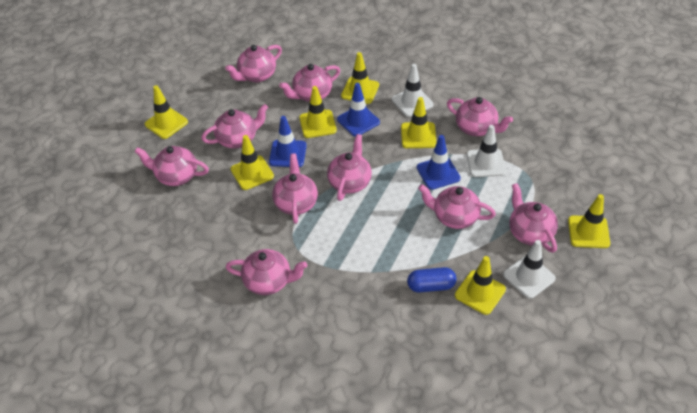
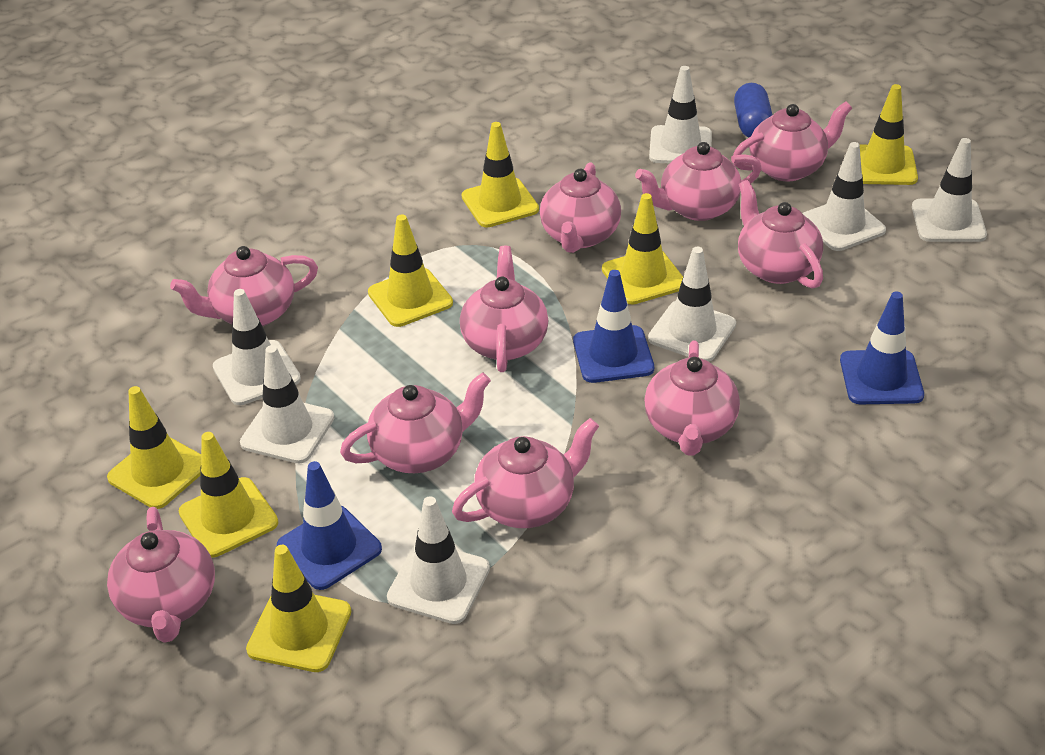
white traffic cone: [392,64,433,117] [467,125,506,177] [503,240,556,299] = 3 -> [213,289,301,405] [240,345,334,464] [387,496,490,624] [648,247,736,361] [649,66,712,163] [802,142,886,251] [912,138,987,242] = 7

